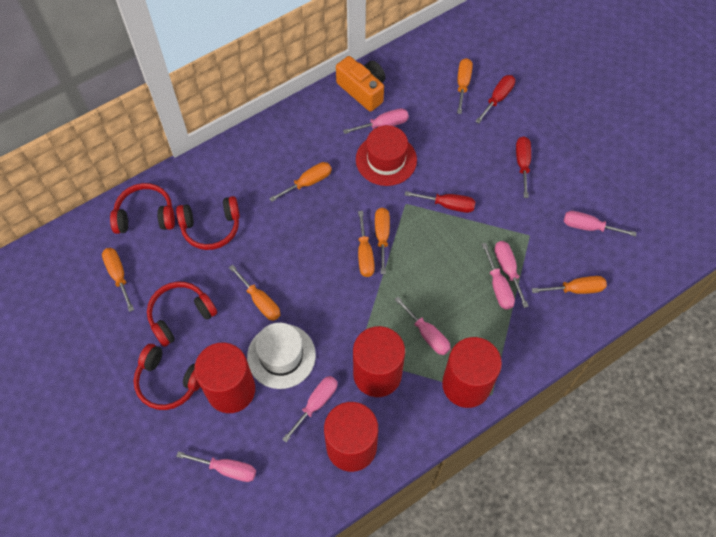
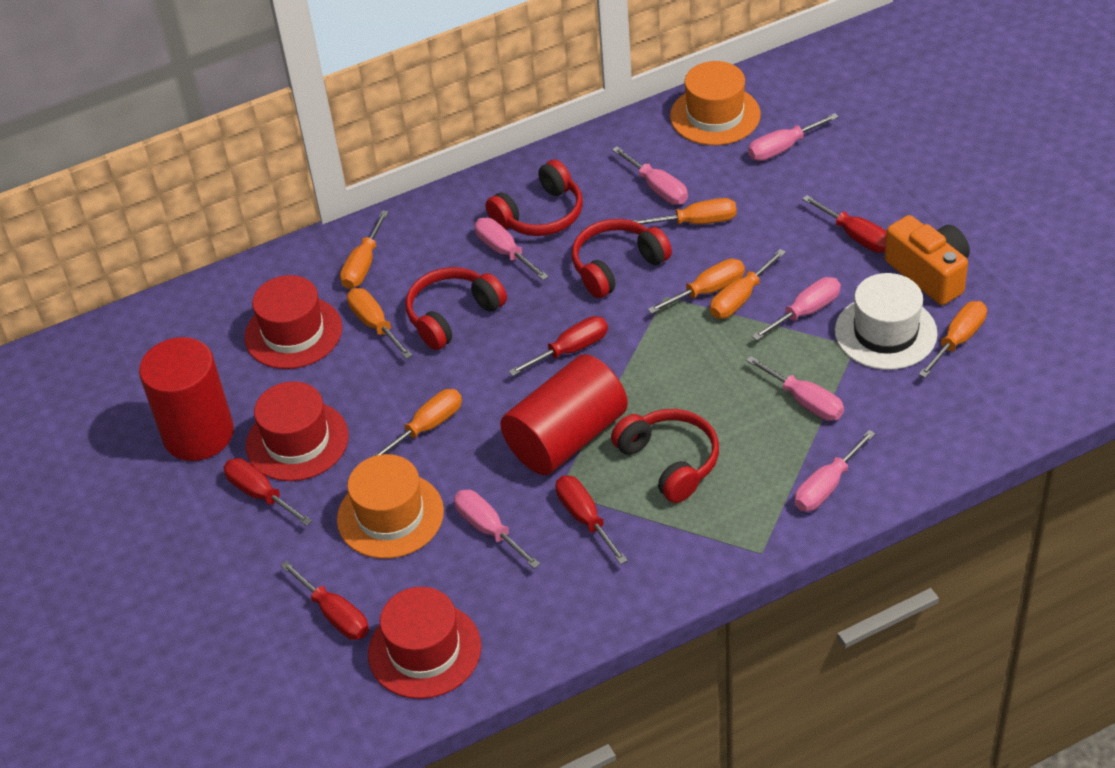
orange hat: none = 0 -> [337,454,444,559] [670,61,761,145] = 2
red cylinder: [194,343,255,413] [324,402,378,472] [353,326,405,397] [442,337,502,408] = 4 -> [139,337,234,461] [500,354,628,475] = 2
red hat: [356,125,417,186] = 1 -> [244,275,342,369] [246,381,349,481] [368,587,481,699] = 3
red screwdriver: [405,191,476,213] [475,75,515,123] [516,136,531,198] = 3 -> [223,458,312,526] [280,561,369,640] [508,316,608,376] [556,475,628,564] [802,195,887,253] = 5

